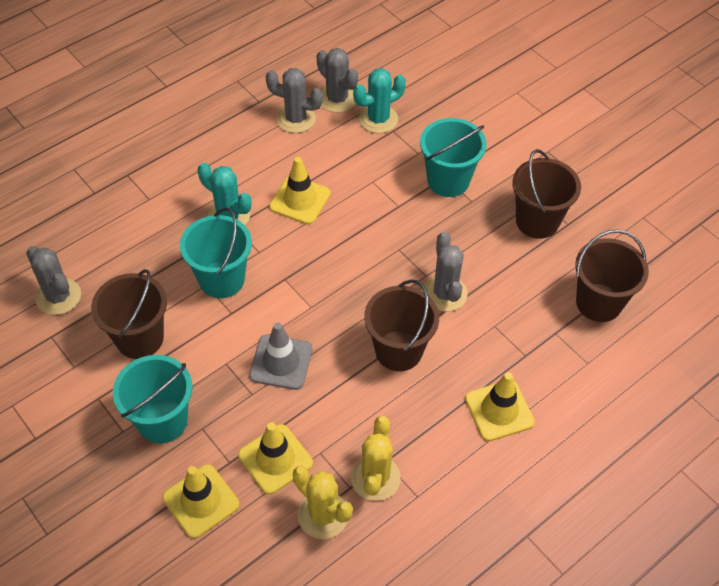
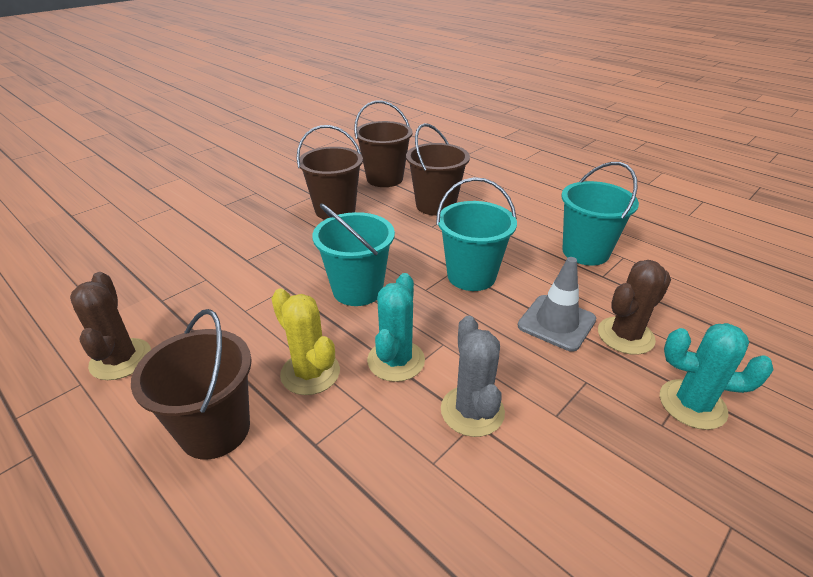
brown cactus: none = 0 -> [70,272,151,380] [598,260,671,355] = 2
grey cactus: [26,246,81,315] [266,68,323,133] [317,48,358,113] [424,232,468,312] = 4 -> [441,316,505,437] = 1
yellow cactus: [293,466,353,539] [351,416,401,501] = 2 -> [271,288,340,395] = 1
yellow traffic cone: [162,464,240,538] [238,422,313,494] [269,157,331,224] [465,372,535,441] = 4 -> none = 0

